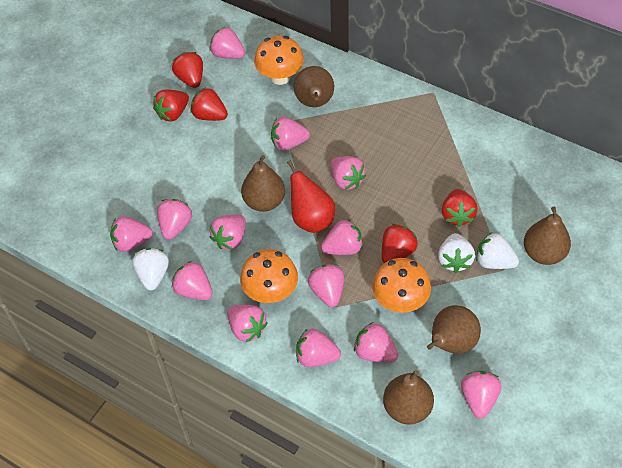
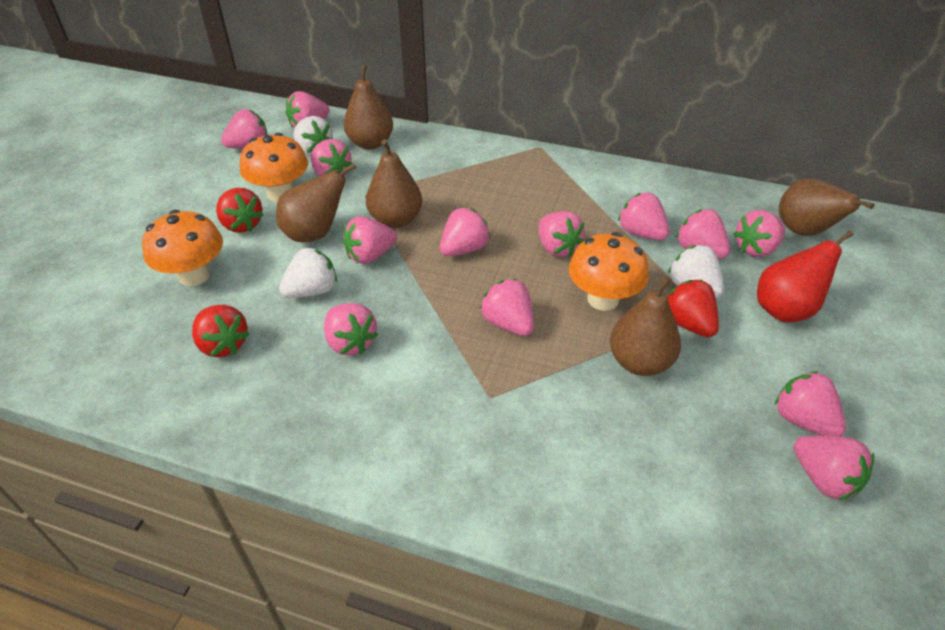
red strawberry: [153,90,189,122] [172,52,203,88] [190,87,228,121] [382,224,418,263] [442,189,478,227] = 5 -> [192,305,249,357] [216,188,263,233] [667,280,719,337] = 3

